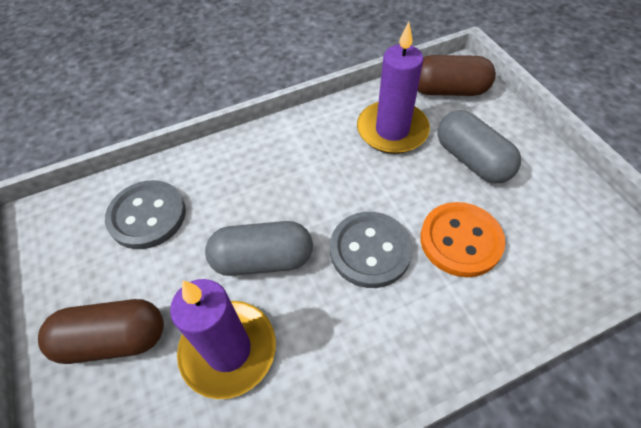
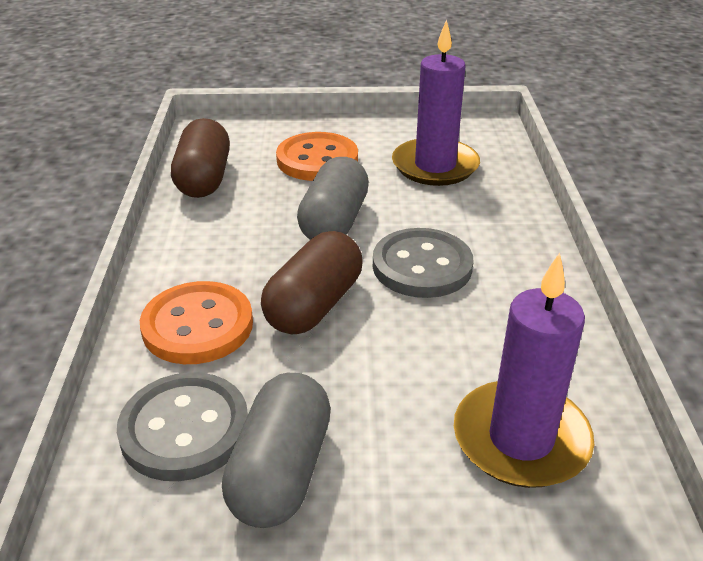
orange button: [420,202,505,277] = 1 -> [140,281,253,364] [276,132,358,181] = 2

